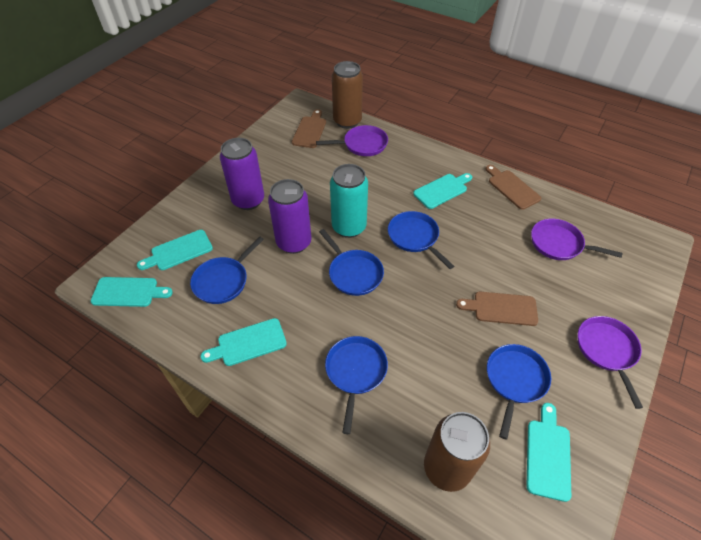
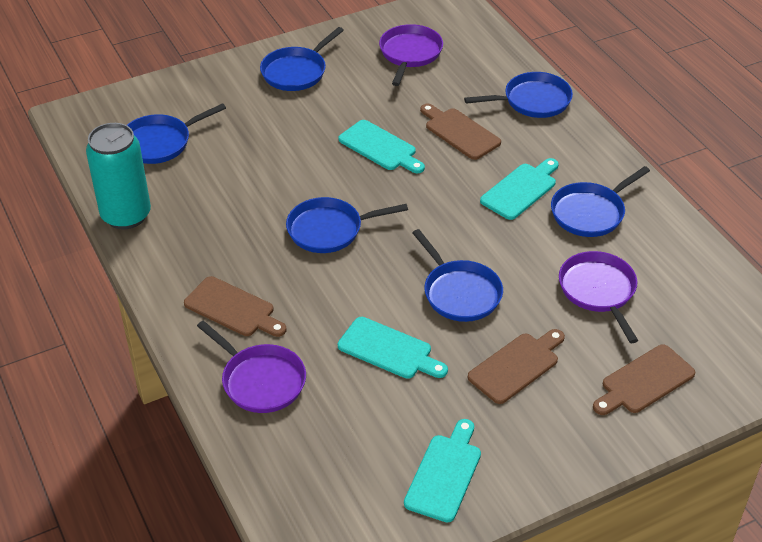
blue pan: [190,236,264,304] [319,229,384,296] [325,336,388,434] [388,211,454,269] [487,344,551,440] = 5 -> [127,103,226,164] [260,27,344,91] [286,197,408,253] [412,229,503,322] [464,72,573,118] [551,166,650,237] = 6
brown can: [332,61,363,129] [424,412,490,492] = 2 -> none = 0
brown cutting board: [292,109,326,148] [456,292,538,326] [486,165,541,210] = 3 -> [184,276,286,337] [420,103,501,160] [468,329,565,404] [593,345,695,415] = 4
purple can: [220,138,264,210] [268,179,312,254] = 2 -> none = 0
turquoise cutting board: [91,277,173,307] [137,230,213,270] [201,318,287,366] [413,173,472,209] [526,403,571,502] = 5 -> [338,120,425,173] [338,317,448,379] [404,419,481,523] [480,158,559,220] = 4

